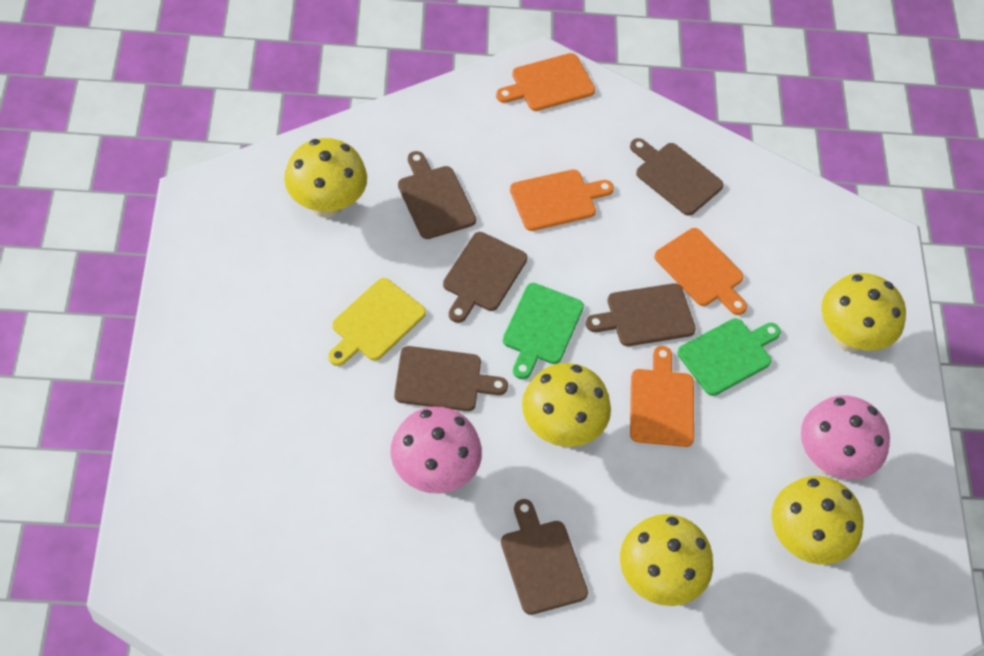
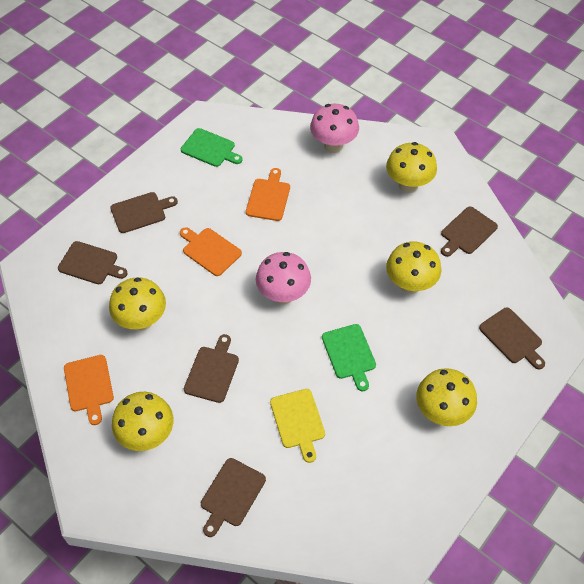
orange cutting board: [496,53,595,111] [510,170,614,231] [630,346,694,447] [654,228,747,315] = 4 -> [64,355,114,425] [180,227,242,276] [246,168,290,221] = 3

